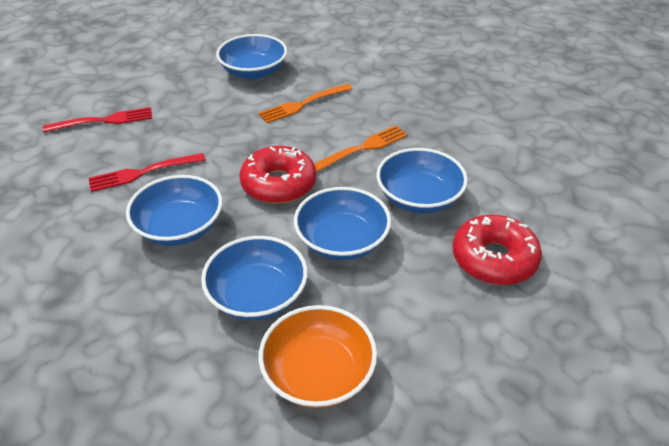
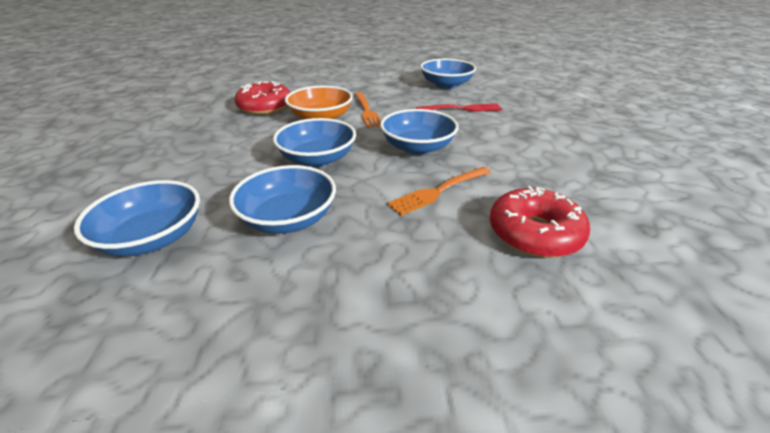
red fork: [43,107,152,132] [89,153,206,192] = 2 -> [416,103,502,112] = 1

